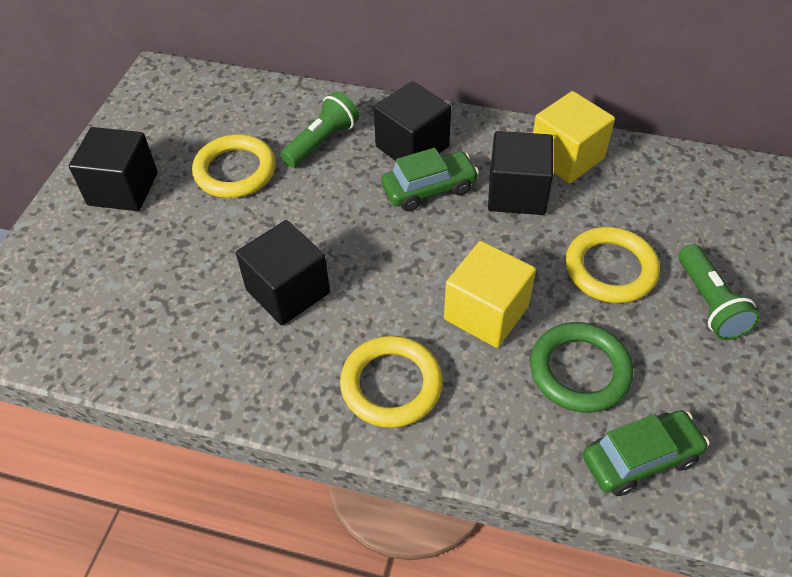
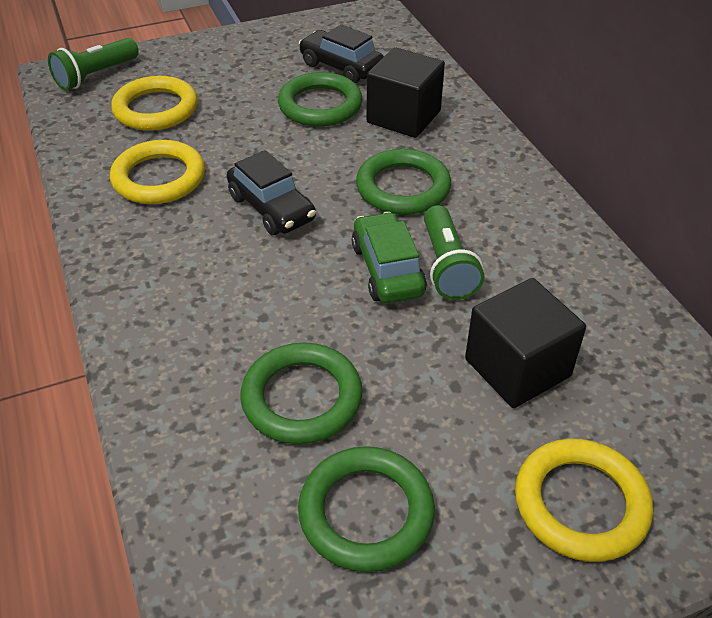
black car: none = 0 -> [227,150,316,235] [299,24,384,83] = 2
black cube: [69,127,158,211] [236,220,330,325] [374,81,451,161] [488,131,553,215] = 4 -> [366,47,445,138] [465,278,586,408] = 2
green car: [381,148,479,211] [583,410,709,496] = 2 -> [352,212,427,303] = 1
green ring: [530,322,633,413] = 1 -> [240,343,363,444] [278,72,362,127] [298,446,435,572] [356,149,451,215] = 4
yellow cube: [444,241,536,348] [533,91,615,183] = 2 -> none = 0

